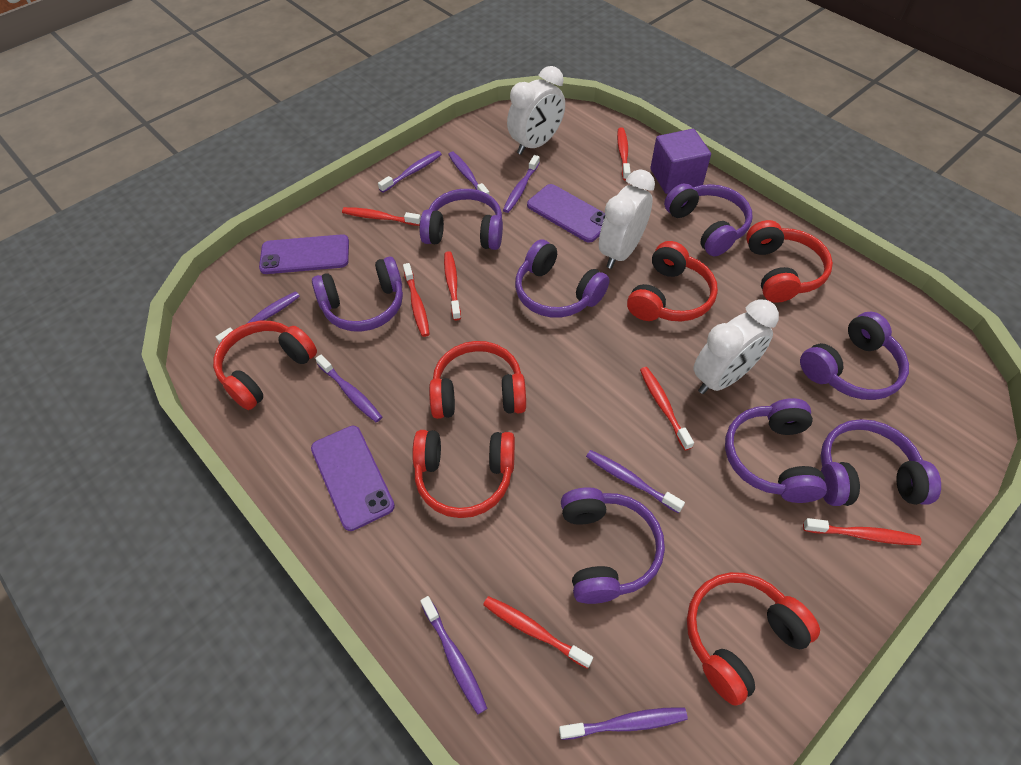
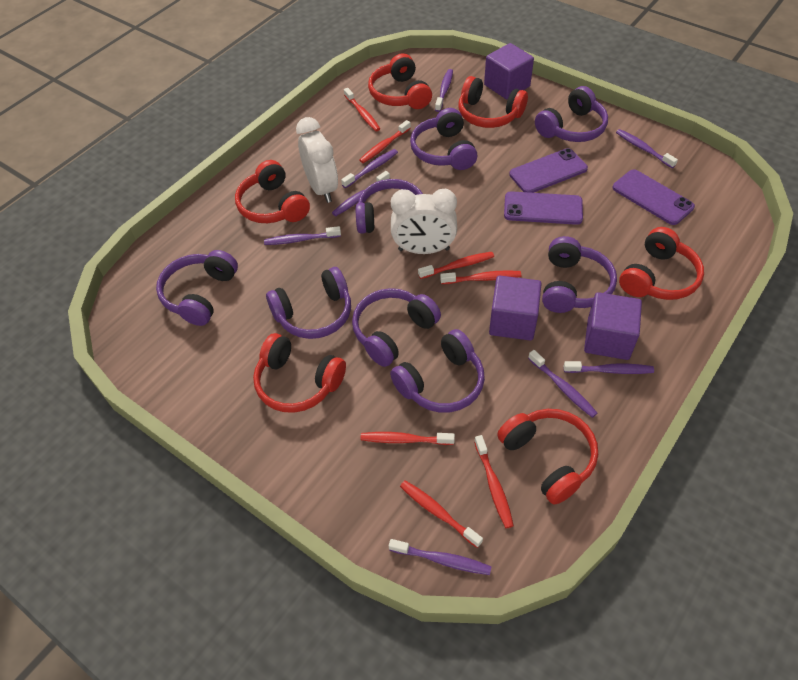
purple cube: [650,129,711,194] = 1 -> [484,43,534,99] [489,275,542,341] [584,292,642,360] = 3
white clock: [507,66,565,155] [599,169,655,269] [694,299,779,394] = 3 -> [296,117,338,203] [391,189,457,254] = 2

